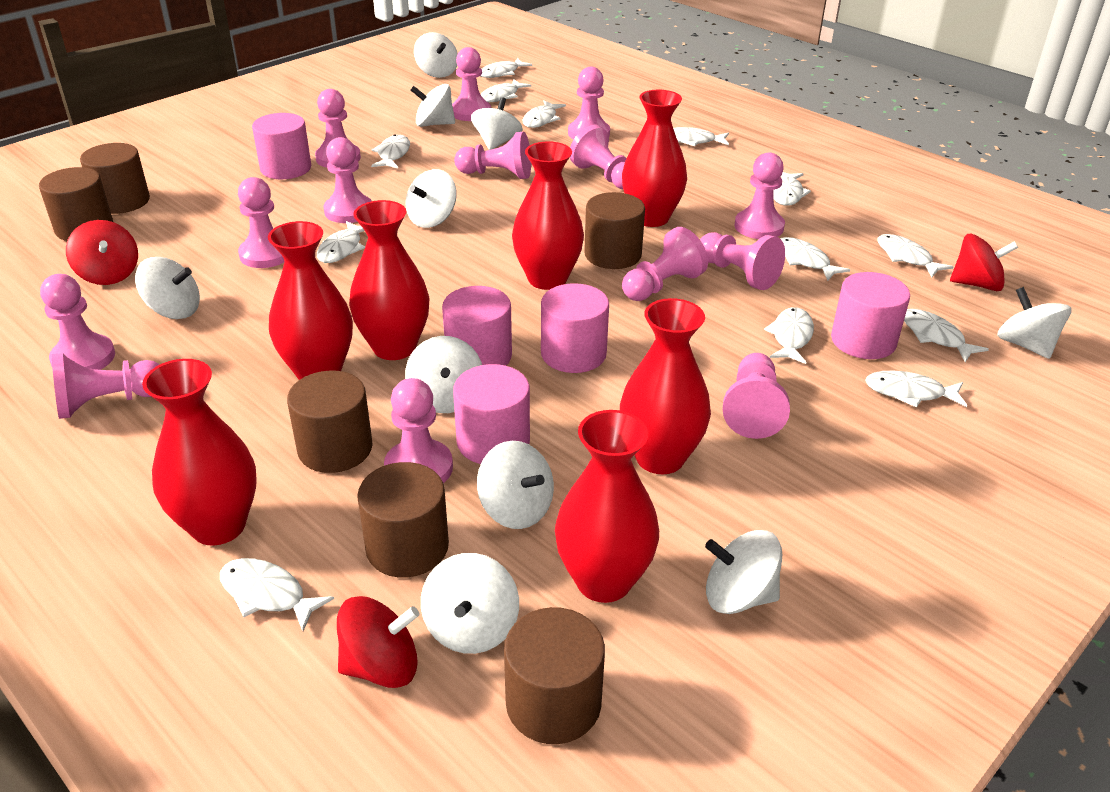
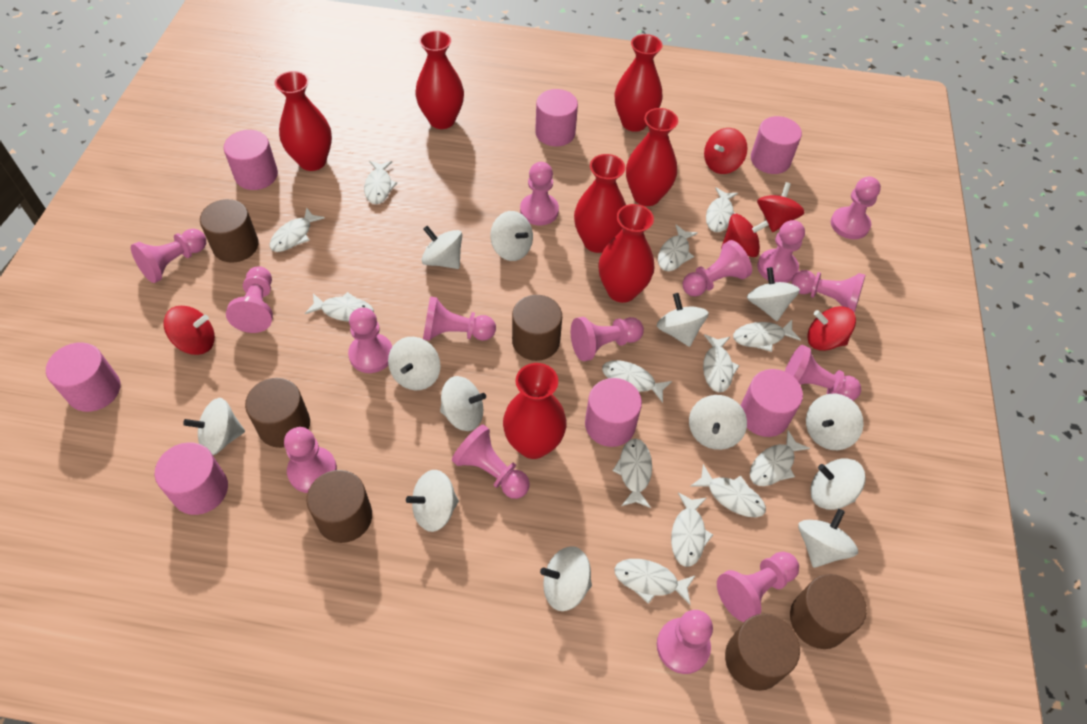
pink cylinder: [252,113,311,179] [442,286,512,366] [453,364,530,464] [541,283,609,373] [831,272,910,359] = 5 -> [46,342,120,412] [155,442,228,515] [224,130,278,190] [535,89,578,147] [585,378,642,447] [740,369,803,437] [751,116,802,174] = 7
pink pawn: [40,274,115,370] [52,353,160,419] [238,177,284,268] [315,89,361,168] [324,137,372,223] [384,378,453,483] [452,47,491,121] [454,132,531,179] [568,67,610,140] [570,124,627,189] [622,227,708,301] [700,232,785,290] [723,353,790,439] [735,152,785,239] = 14 -> [131,229,206,283] [226,266,273,333] [284,427,337,493] [348,308,392,373] [423,296,496,341] [452,425,530,499] [520,162,559,225] [571,317,644,361] [657,610,713,674] [683,240,752,297] [717,552,799,622] [757,220,805,283] [785,345,861,401] [791,270,865,313] [831,177,881,239] = 15
red spinning top: [66,220,138,285] [337,596,420,688] [950,234,1018,291] = 3 -> [164,306,215,355] [704,128,747,174] [721,214,769,257] [757,182,805,232] [808,306,856,351] = 5
white spinning top: [135,257,200,319] [405,336,482,413] [406,169,457,228] [411,84,455,127] [414,32,458,78] [421,553,519,654] [471,97,523,150] [477,441,554,529] [705,530,782,614] [997,287,1072,359] = 10 -> [183,398,245,455] [388,337,441,390] [406,470,459,532] [421,226,462,269] [440,376,486,431] [490,211,533,261] [540,546,592,611] [657,293,709,347] [689,395,747,450] [747,267,800,321] [798,509,858,568] [806,394,864,450] [810,458,866,510] = 13

